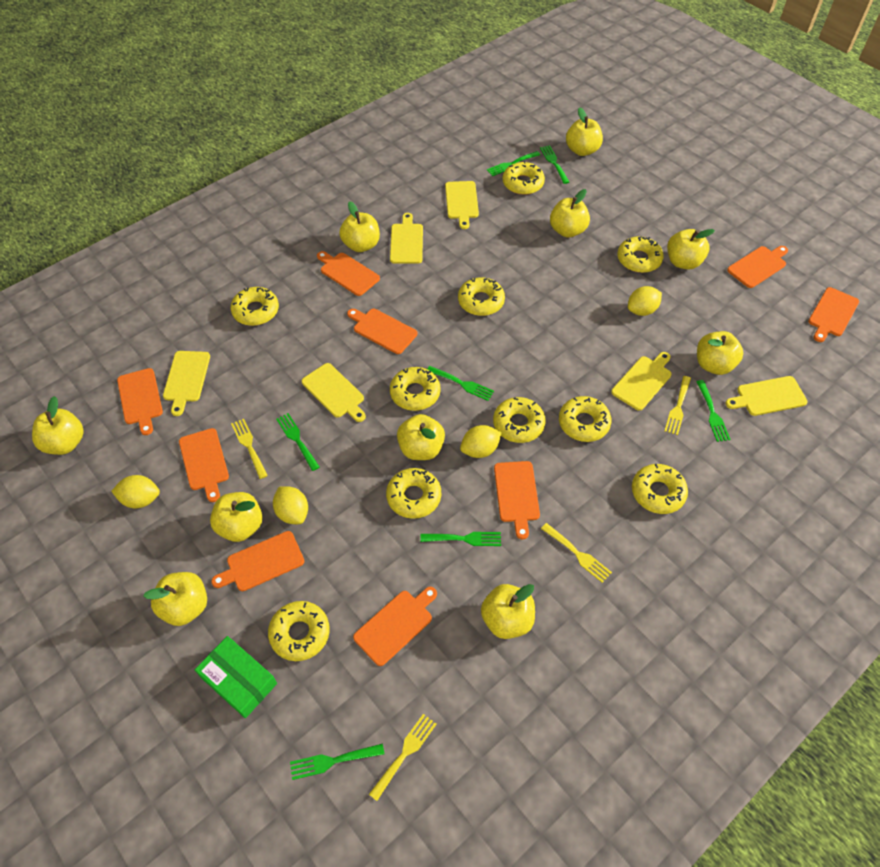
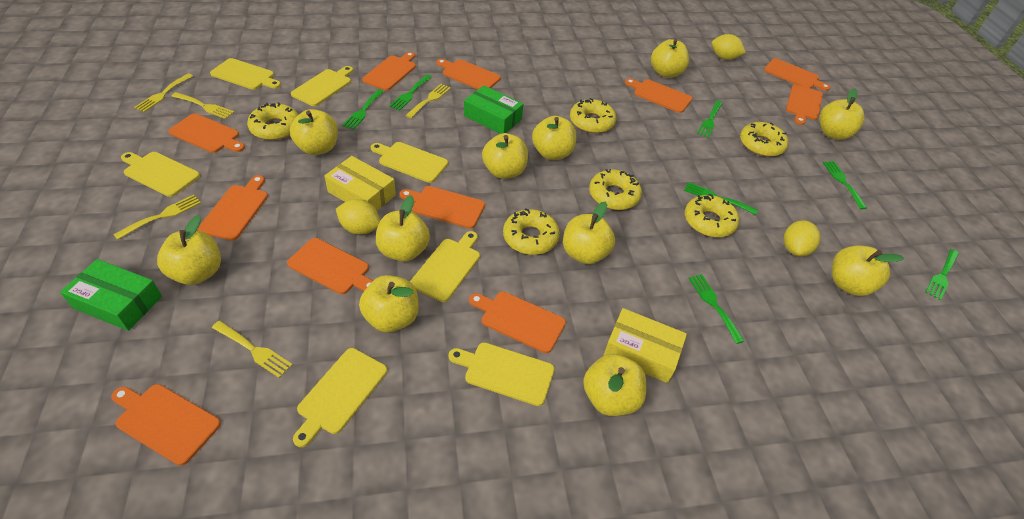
green box: [195,636,277,718] = 1 -> [60,259,162,331] [464,85,523,134] = 2
orange cutting board: [117,368,163,435] [179,428,229,502] [211,531,304,591] [317,251,380,296] [347,309,417,354] [353,587,437,666] [494,461,540,539] [727,246,788,288] [808,287,859,342] = 9 -> [111,384,221,466] [168,113,245,153] [198,175,268,240] [287,238,373,294] [362,52,416,91] [400,186,485,229] [436,59,501,90] [469,292,566,353] [625,78,692,113] [764,58,831,91] [786,84,823,125] = 11
yellow apple: [32,396,84,455] [143,572,207,626] [210,492,263,542] [339,201,380,252] [397,414,445,460] [481,584,535,639] [550,189,590,237] [566,107,603,156] [667,229,715,270] [697,331,743,375] = 10 -> [157,215,221,285] [290,109,338,155] [359,275,419,332] [376,195,430,262] [482,133,528,179] [532,116,576,160] [563,201,615,264] [583,354,646,416] [651,39,689,78] [819,88,865,140] [832,245,904,296] = 11
yellow box: none = 0 -> [324,156,396,211] [603,308,687,383] = 2
yellow cutting board: [163,351,210,416] [302,363,366,422] [390,213,423,264] [445,181,479,229] [611,352,672,411] [725,376,808,416] = 6 -> [121,152,200,197] [210,58,281,90] [291,66,353,106] [293,348,387,447] [371,142,448,183] [410,231,480,302] [448,342,555,406] = 7
yellow donut: [230,287,279,326] [268,601,330,661] [386,468,441,519] [390,367,441,411] [458,277,505,316] [493,397,546,443] [503,161,545,195] [559,396,611,442] [618,236,664,273] [632,464,688,514] = 10 -> [247,102,299,140] [503,208,560,255] [570,98,616,133] [589,169,642,210] [685,194,739,237] [740,122,788,157] = 6
yellow fork: [231,419,268,479] [369,714,437,801] [541,523,612,583] [664,376,691,435] = 4 -> [113,195,201,240] [134,74,193,112] [172,92,234,119] [212,321,293,378] [405,84,451,118] = 5
yellow lemon: [111,475,160,508] [273,487,308,524] [460,425,502,458] [628,286,662,316] = 4 -> [336,199,380,235] [712,34,746,60] [783,220,821,256] = 3

